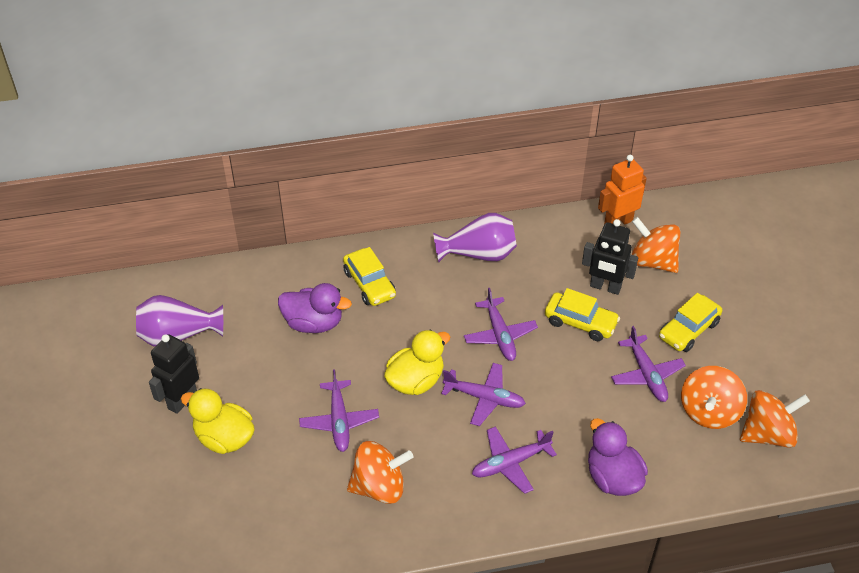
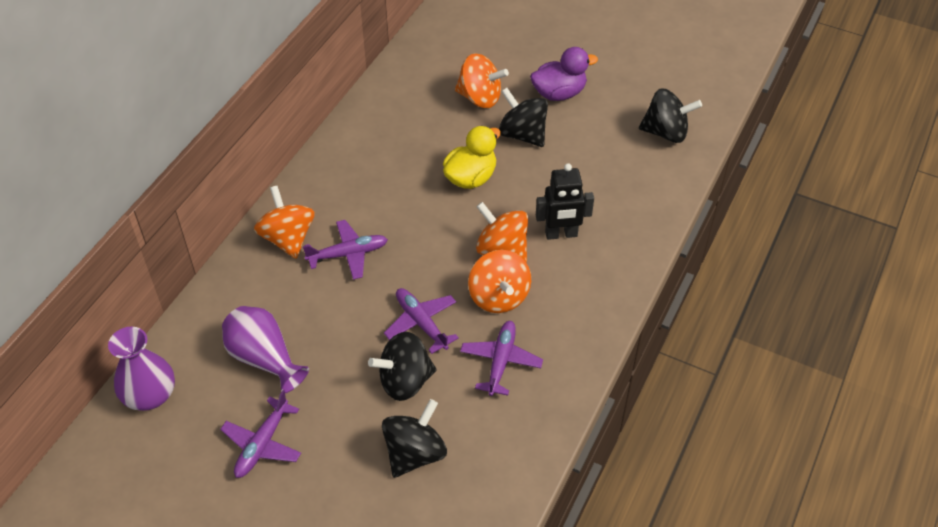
black robot: [149,334,199,414] [582,219,638,295] = 2 -> [536,163,594,240] = 1
black spinning top: none = 0 -> [368,332,436,401] [382,399,447,478] [499,88,548,147] [639,89,702,143] = 4
orange robot: [598,155,647,225] = 1 -> none = 0
purple duck: [278,283,352,333] [588,418,648,496] = 2 -> [530,47,598,101] = 1
purple plane: [299,369,379,452] [441,363,526,426] [464,288,538,361] [472,426,557,494] [611,326,686,402] = 5 -> [220,390,301,478] [303,220,388,280] [384,288,459,354] [460,321,543,396] = 4
yellow car: [343,247,396,306] [545,288,620,341] [659,293,722,352] = 3 -> none = 0
yellow duck: [181,388,254,454] [384,330,450,395] = 2 -> [443,126,501,189] = 1

